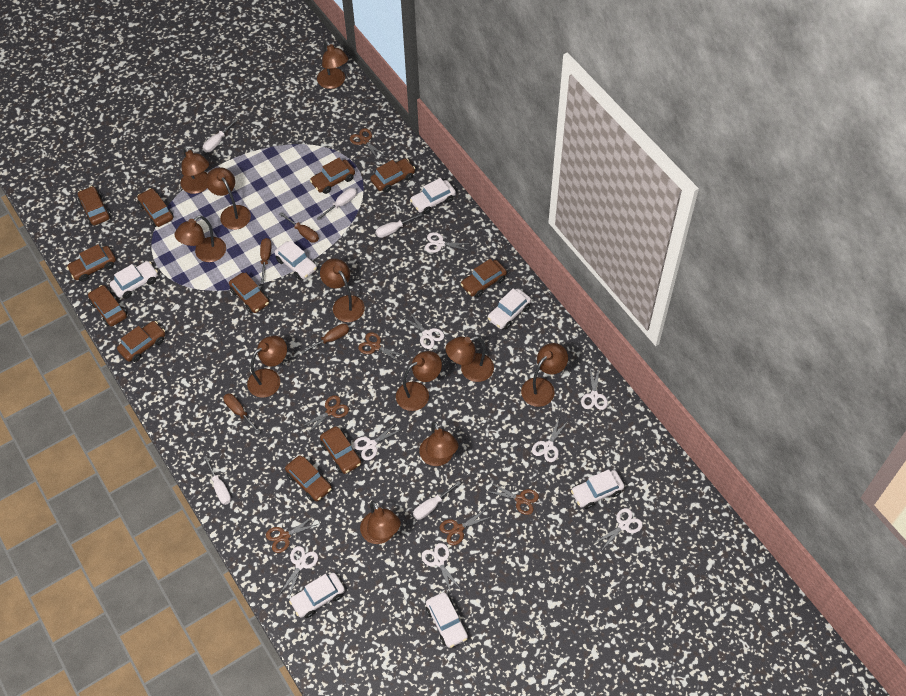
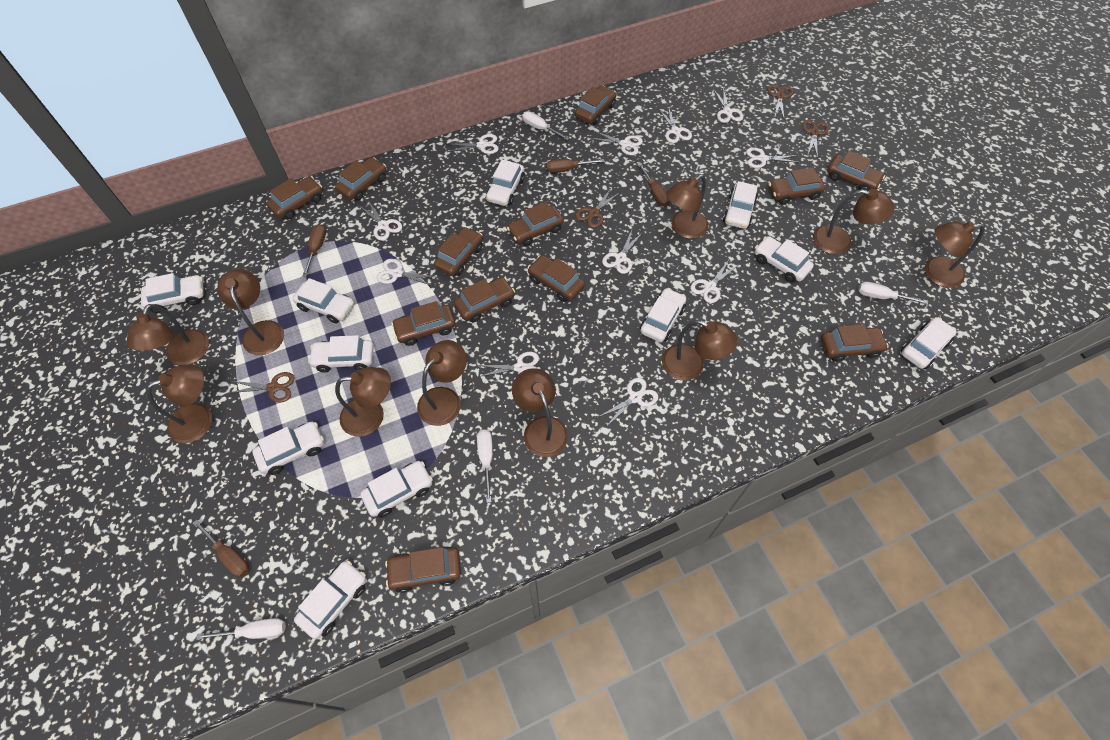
brown car: [67,244,116,282] [78,186,111,225] [88,285,127,326] [117,321,165,362] [137,188,174,227] [229,272,269,313] [285,455,332,501] [310,158,355,194] [320,426,361,474] [370,158,415,192] [461,259,507,298] = 11 -> [266,177,323,220] [335,157,387,201] [385,546,461,593] [391,301,455,346] [434,227,483,276] [454,277,515,322] [507,202,564,246] [528,255,585,302] [575,86,616,125] [768,167,825,205] [821,324,889,362] [827,150,885,191] = 12
brown lamp: [174,215,226,262] [180,146,209,194] [206,167,251,230] [247,336,287,398] [317,41,348,89] [320,259,365,322] [360,501,401,544] [396,351,442,411] [419,422,458,466] [445,336,494,382] [521,343,568,407] = 11 -> [127,304,209,365] [147,364,213,443] [217,269,284,355] [335,367,391,437] [417,340,467,426] [512,368,568,457] [662,320,738,381] [666,174,709,239] [813,189,894,254] [925,221,985,288] = 10
brown scissors: [266,516,318,553] [301,395,349,435] [350,128,386,161] [358,332,407,363] [440,509,493,545] [486,482,539,515] = 6 -> [228,372,295,402] [575,188,620,228] [767,84,793,118] [802,120,829,158] = 4
white car: [110,261,158,299] [274,240,317,280] [289,573,345,618] [410,178,456,214] [426,592,468,648] [487,288,531,329] [571,469,624,509] = 7 -> [141,273,204,313] [252,422,324,475] [293,278,354,323] [294,560,366,639] [308,335,374,372] [360,461,433,518] [486,160,525,206] [640,288,686,342] [723,181,758,229] [755,236,814,283] [900,317,957,369] = 11
white scissors: [279,546,318,598] [353,422,403,460] [401,311,444,349] [421,543,462,595] [425,232,472,253] [532,416,569,462] [581,365,608,410] [593,508,643,551] = 8 -> [358,200,402,241] [377,259,435,286] [447,134,499,154] [476,352,539,377] [590,131,643,155] [598,378,658,427] [602,228,643,274] [659,107,692,143] [690,261,737,303] [714,88,743,123] [746,148,800,168] = 11
white screwdriver: [203,119,238,152] [203,456,231,505] [317,188,357,220] [375,213,423,238] [413,481,461,520] = 5 -> [196,618,286,640] [477,429,493,503] [522,111,569,140] [858,282,928,304] = 4

